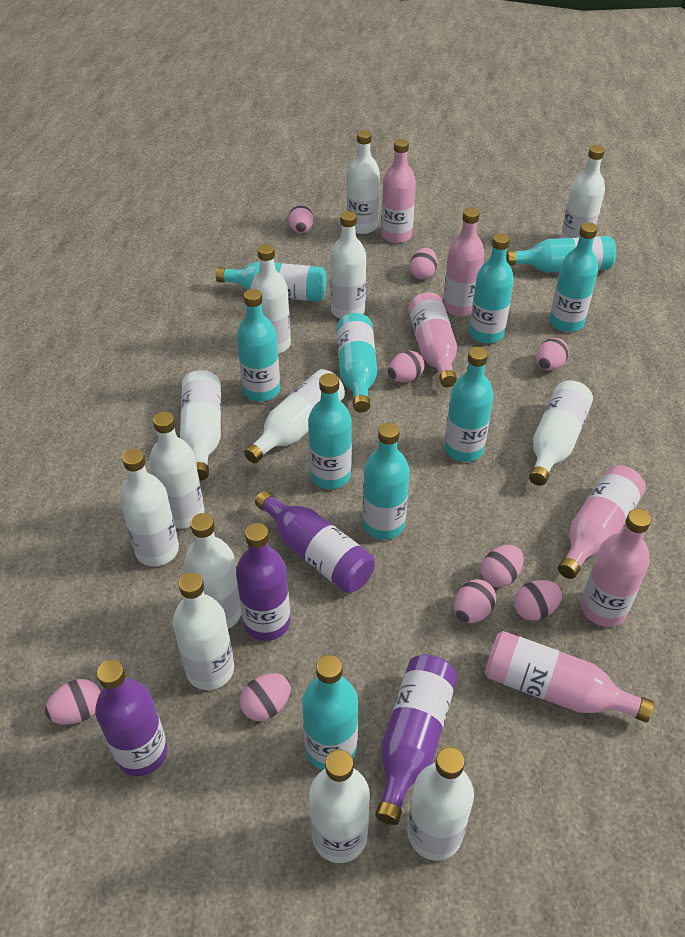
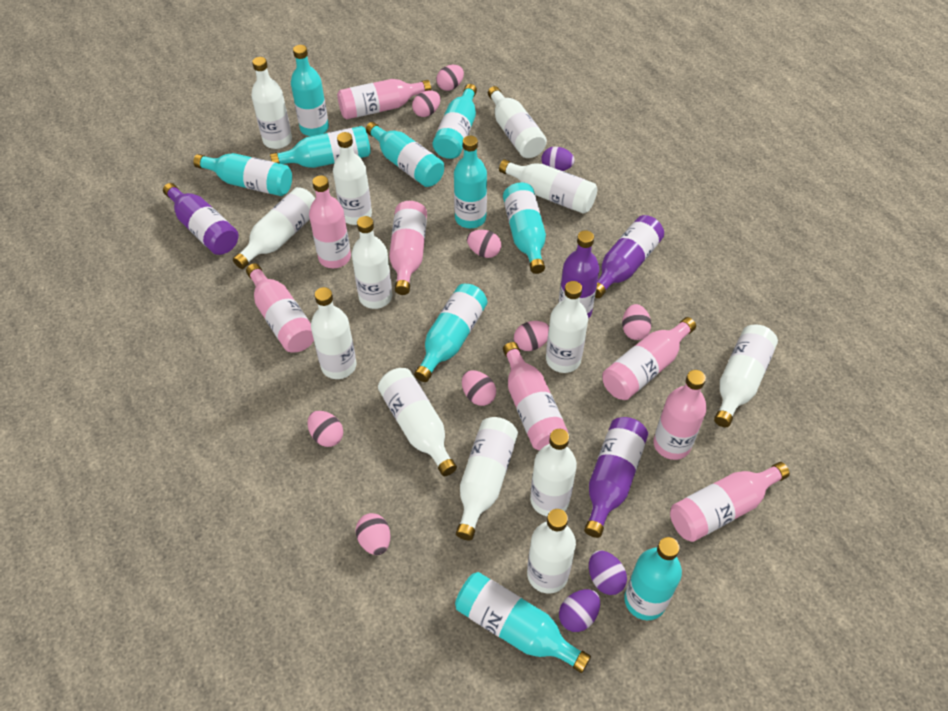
pink bottle: [381,139,416,243] [408,292,457,387] [443,208,485,317] [485,631,654,722] [558,465,646,579] [581,509,651,627] = 6 -> [246,263,314,352] [309,175,351,268] [337,79,431,119] [389,201,427,295] [503,342,568,450] [602,317,696,400] [653,370,707,460] [670,462,790,542] = 8
pink egg: [45,679,100,725] [240,673,291,721] [288,205,314,233] [388,351,424,382] [410,248,437,279] [454,579,496,623] [481,545,524,588] [514,580,562,621] [536,338,569,370] = 9 -> [307,411,343,447] [356,513,390,555] [412,90,440,117] [436,65,464,91] [462,370,496,406] [467,230,501,258] [514,321,549,351] [622,304,651,340] = 8
purple egg: none = 0 -> [541,147,575,171] [559,589,600,632] [589,551,627,595] = 3

